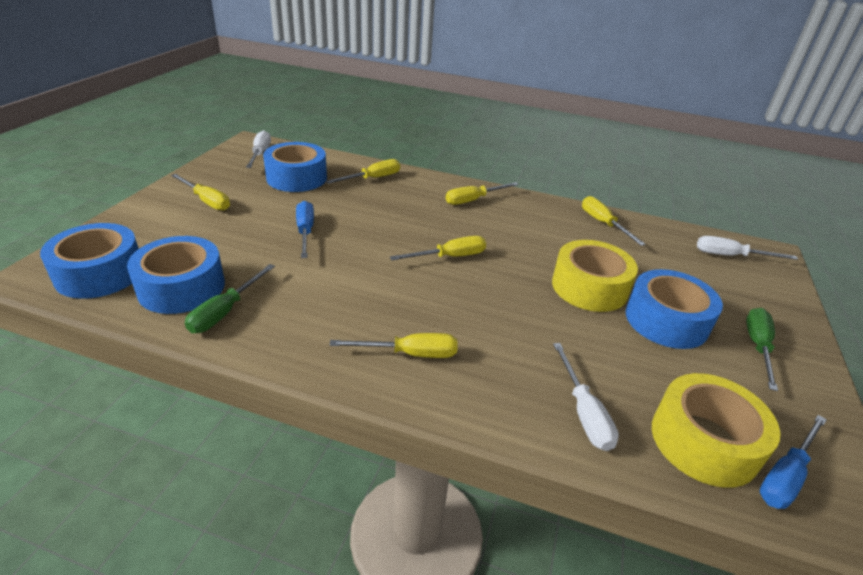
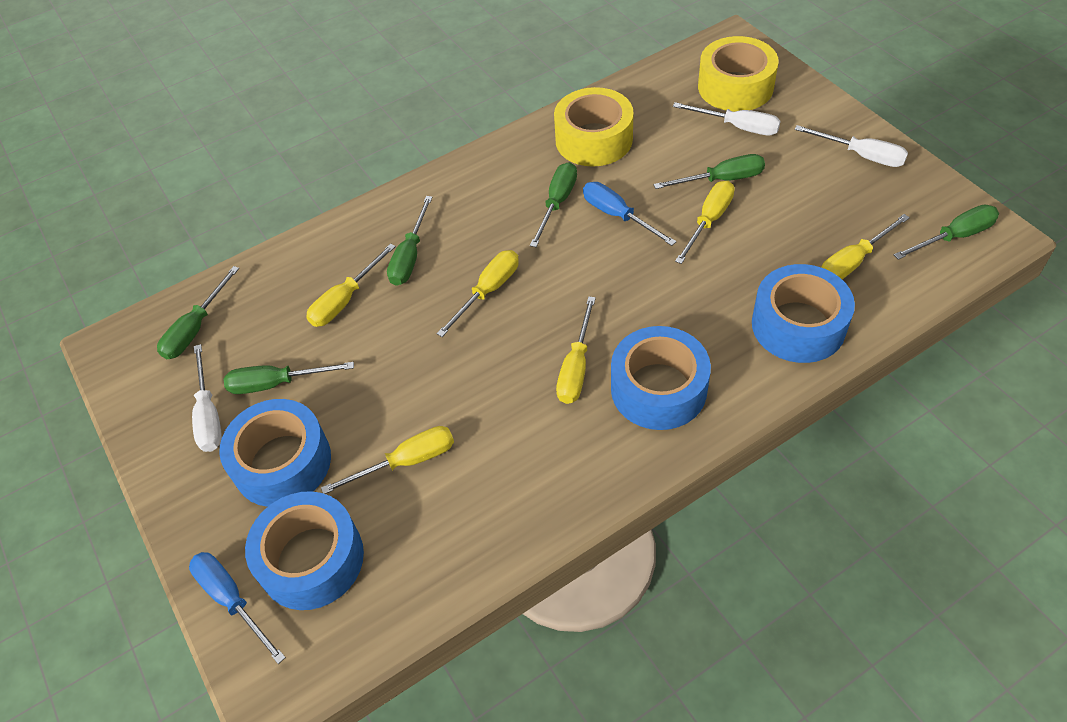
green screwdriver: [185,264,275,333] [746,308,778,391] = 2 -> [157,266,239,359] [224,362,354,394] [387,196,433,286] [530,162,577,247] [654,154,765,189] [894,205,999,260] = 6

